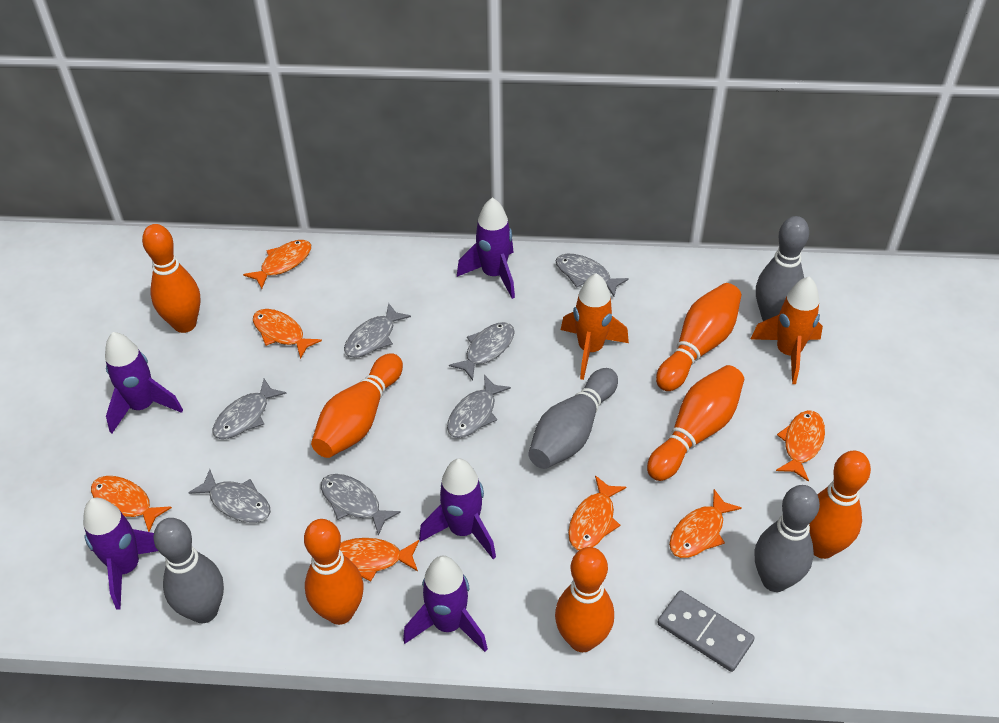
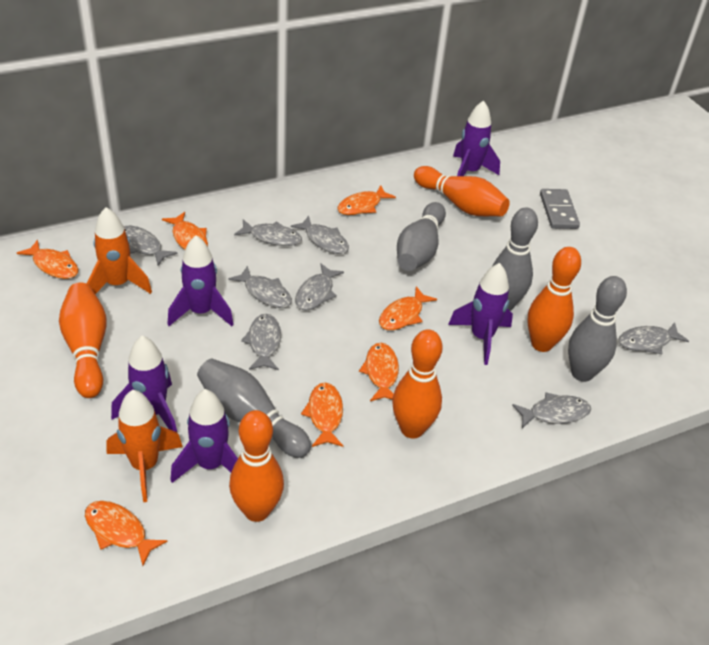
grey fish: [188,469,271,523] [213,379,287,439] [321,474,401,536] [344,303,411,358] [447,375,511,438] [449,322,515,380] [556,253,629,296] = 7 -> [124,226,178,266] [228,266,292,308] [234,219,302,246] [241,314,281,370] [291,215,349,254] [295,263,344,311] [512,392,591,428] [618,322,689,354] = 8
orange bowling pin: [142,224,201,333] [304,519,363,625] [311,353,403,458] [555,547,614,652] [647,365,744,481] [656,283,741,391] [809,451,871,559] = 7 -> [59,282,107,398] [229,410,284,522] [392,329,443,439] [414,166,510,216] [527,247,581,352] = 5

